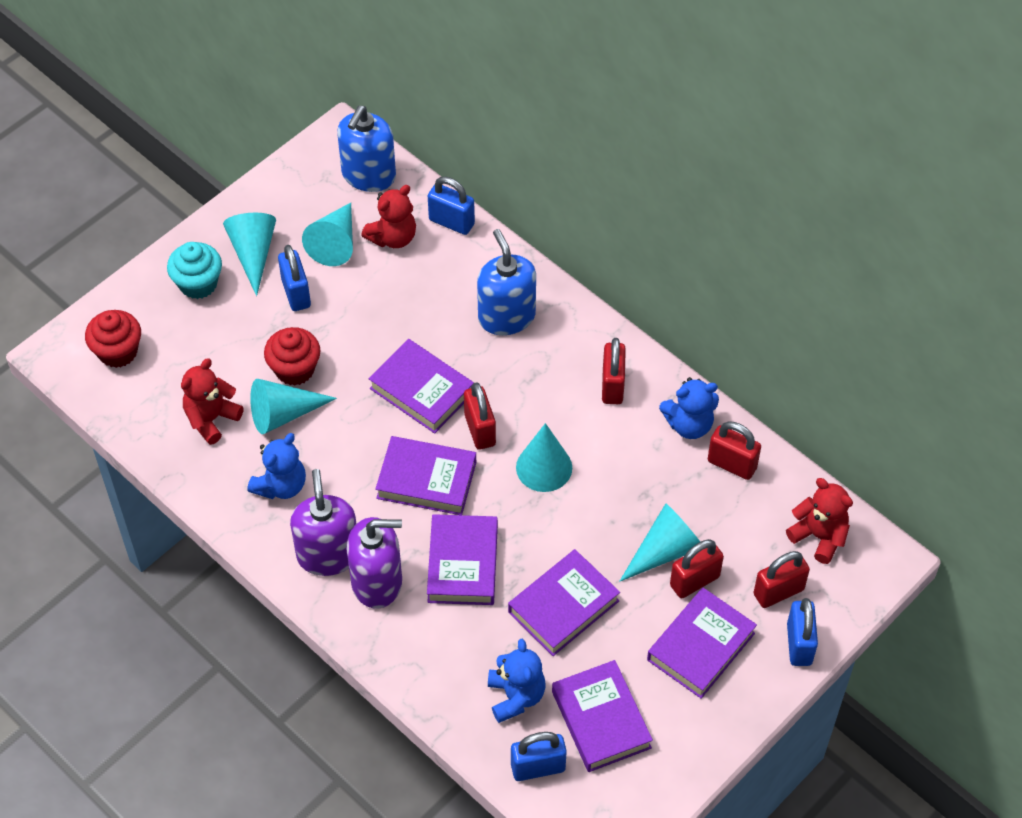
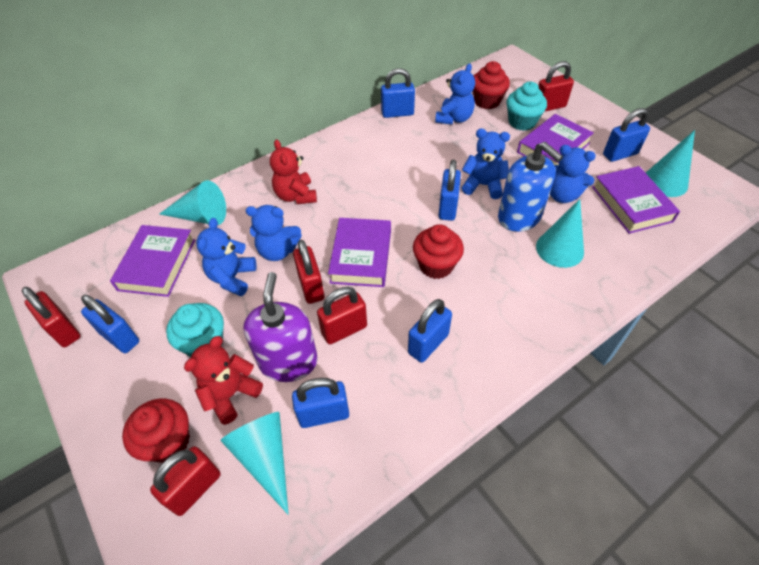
blue padlock: [278,245,311,311] [428,177,475,235] [511,732,567,781] [787,598,818,666] = 4 -> [81,295,139,353] [292,378,349,428] [381,68,415,118] [408,299,452,363] [438,160,461,221] [603,108,650,162] = 6
blue soap dispenser: [337,106,396,192] [477,229,536,335] = 2 -> [498,142,563,232] = 1
blue teddy bear: [247,433,306,499] [488,639,546,723] [659,377,719,439] = 3 -> [196,218,257,296] [245,205,302,261] [435,63,475,125] [462,129,510,199] [550,145,596,203] = 5
purple book: [369,339,474,434] [375,436,476,515] [427,514,498,605] [508,549,620,656] [552,660,653,772] [647,588,757,699] = 6 -> [110,225,195,297] [328,218,391,287] [517,114,594,166] [592,166,680,234] = 4
purple soap dispenser: [290,469,356,576] [346,517,402,609] = 2 -> [244,272,318,382] = 1
red cupcake: [85,310,141,368] [264,327,321,386] = 2 -> [122,398,190,463] [413,224,464,279] [473,61,510,109] = 3
red teddy bear: [181,358,244,445] [361,185,416,248] [786,478,853,564] = 3 -> [184,336,263,425] [270,139,317,204] = 2
turquoise cone: [223,213,276,296] [250,379,337,434] [302,203,353,266] [516,423,572,492] [620,503,700,581] = 5 -> [159,180,226,225] [221,412,289,515] [536,199,584,268] [646,130,695,197] = 4
turquoise cupcake: [167,242,222,299] = 1 -> [166,303,224,357] [506,81,547,131] = 2

